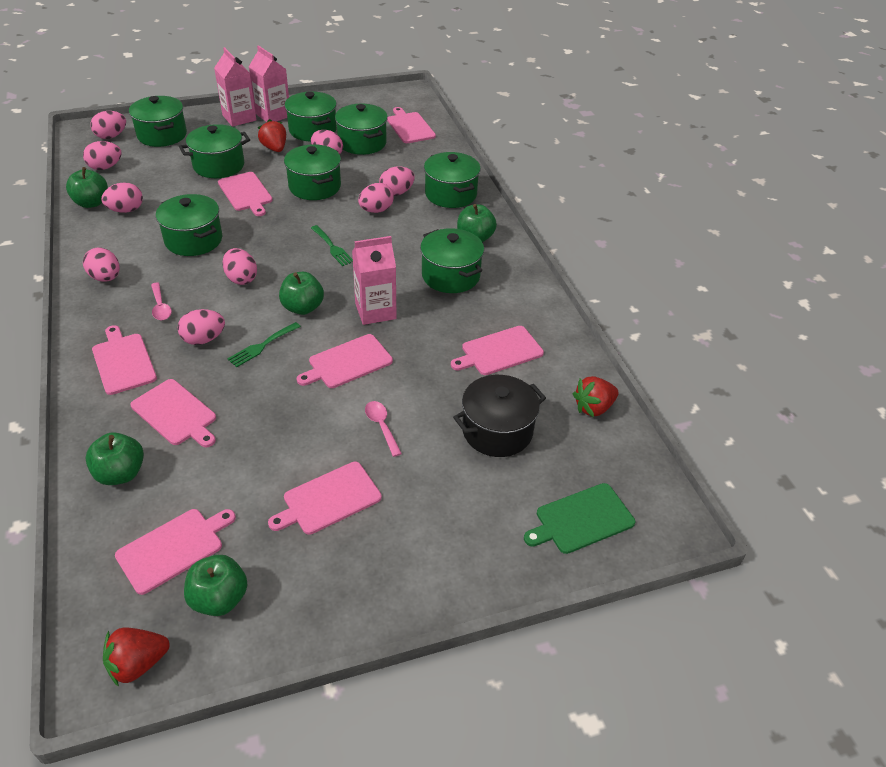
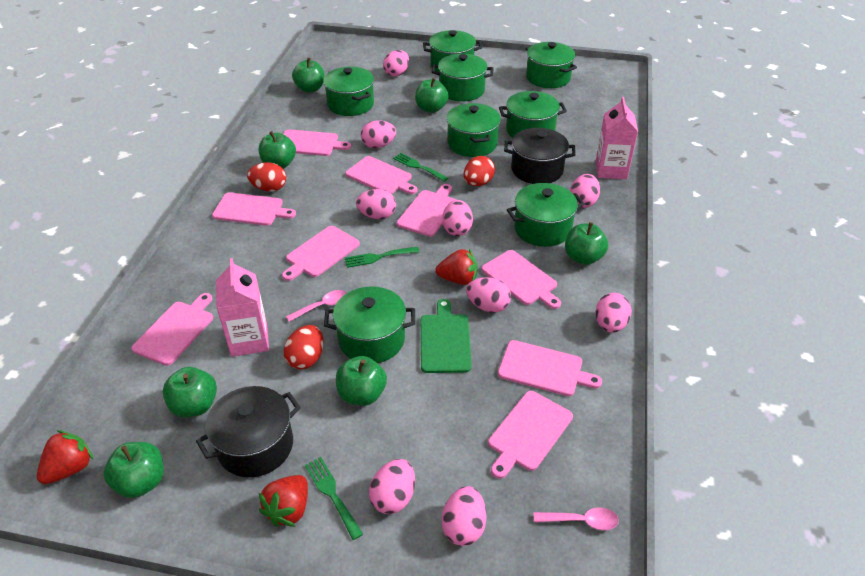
black pot: [453,375,546,457] = 1 -> [196,386,301,478] [504,128,576,184] = 2
green apple: [66,167,108,208] [85,432,144,485] [184,555,248,616] [279,272,324,315] [457,204,497,242] = 5 -> [103,442,164,498] [163,367,217,418] [259,131,296,169] [292,57,325,93] [336,356,387,406] [415,77,449,113] [565,222,608,265] = 7
green fork: [227,322,301,367] [311,225,353,266] = 2 -> [305,457,363,540] [345,247,420,268] [393,153,448,182] = 3
pink carton: [214,47,256,126] [249,45,289,122] [352,236,397,325] = 3 -> [216,258,269,357] [596,97,638,179] = 2
pink cutting board: [92,325,157,395] [115,509,236,595] [130,379,216,447] [218,172,273,216] [268,462,382,535] [297,334,393,388] [387,107,436,143] [451,326,544,375] = 8 -> [131,293,213,366] [212,192,296,226] [282,226,360,281] [283,129,351,156] [345,156,417,194] [397,184,456,237] [481,250,561,309] [488,391,573,479] [498,340,602,396] = 9
red egg: none = 0 -> [247,162,286,192] [284,325,324,369] [464,156,495,186] = 3

